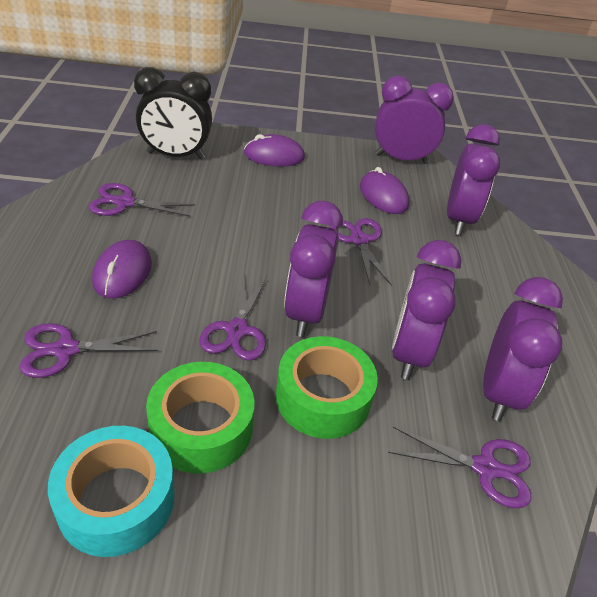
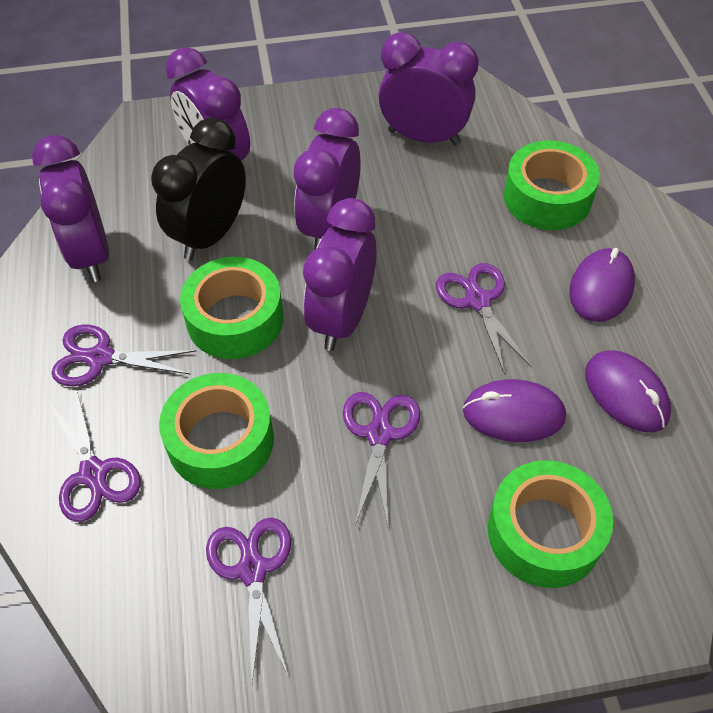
green tape: [146,362,255,474] [276,336,378,439] = 2 -> [159,373,274,489] [180,257,283,359] [488,460,613,588] [504,141,600,230] = 4
turquoise tape: [48,426,175,557] = 1 -> none = 0

